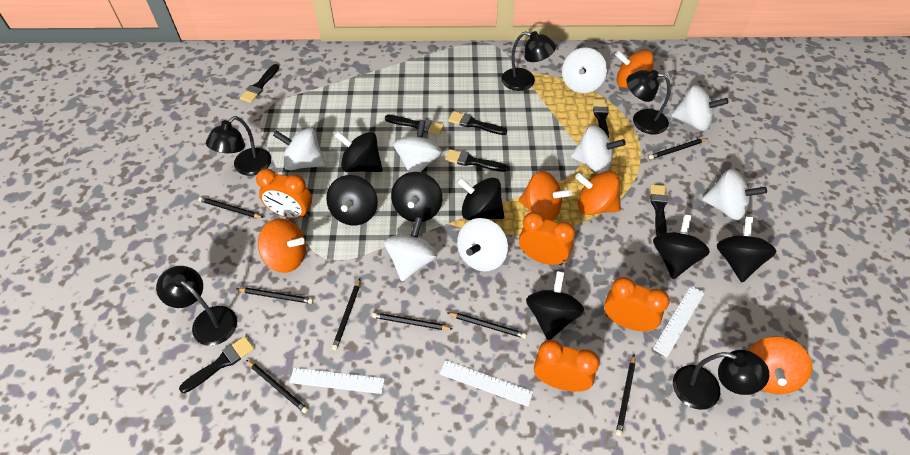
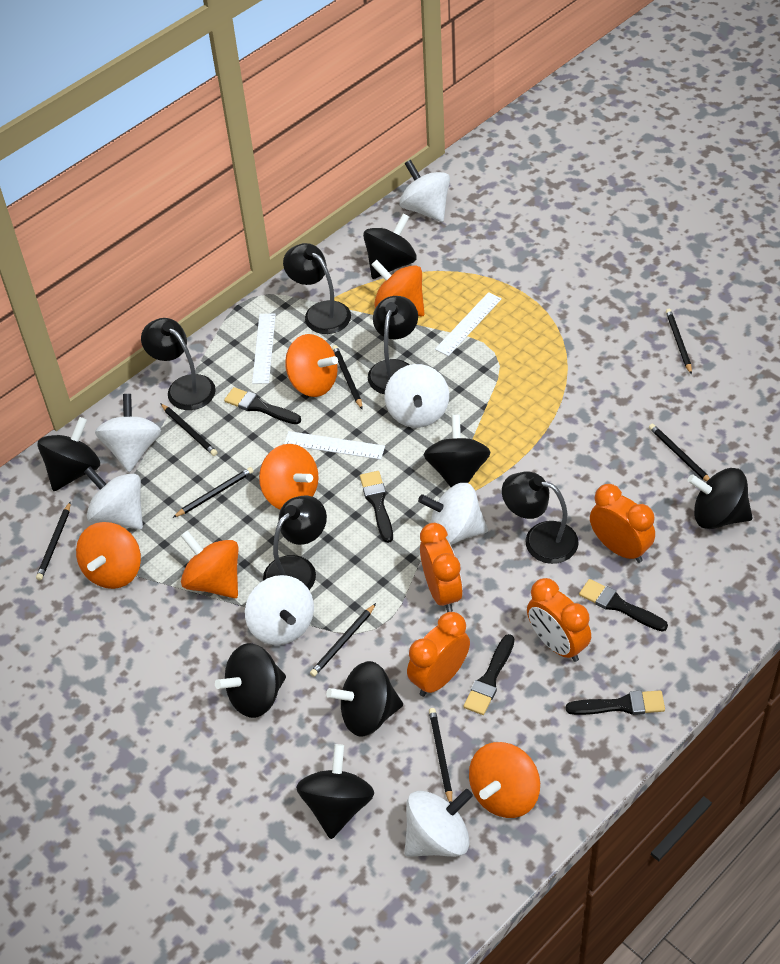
black brush: [179,336,254,393] [240,64,279,103] [385,115,444,135] [445,149,508,172] [448,111,507,135] [592,99,609,138] [650,184,668,236] = 7 -> [224,387,301,424] [360,471,393,543] [463,634,515,715] [566,690,665,715] [579,579,668,631] = 5
orange spinning top: [258,218,306,273] [519,171,573,221] [575,171,621,215] [615,50,654,88] [748,336,812,394] = 5 -> [76,522,141,589] [181,530,238,598] [259,444,318,510] [285,334,338,397] [371,260,425,316] [469,742,540,818] = 6
white spinning top: [273,128,326,170] [384,217,438,281] [393,120,442,173] [457,218,508,271] [562,47,607,93] [571,125,626,173] [671,85,728,131] [702,169,767,220] = 8 -> [84,467,143,530] [95,394,161,472] [245,575,314,645] [385,364,449,428] [399,160,450,222] [404,789,473,857] [418,483,488,545] = 7

